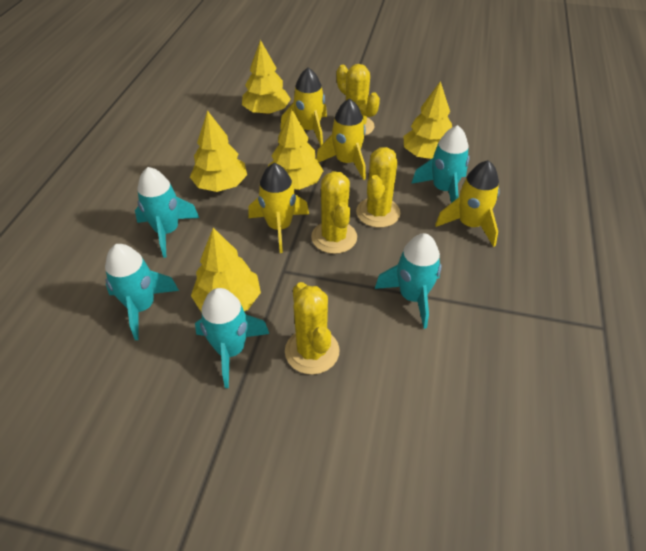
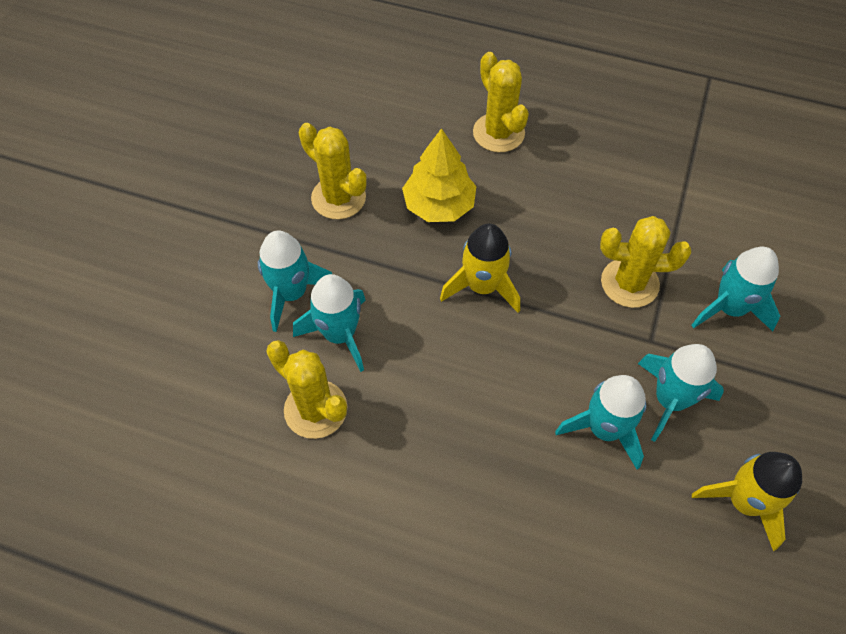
yellow rocket: [248,163,309,253] [280,67,327,146] [316,98,366,180] [435,160,500,247] = 4 -> [440,224,520,313] [692,452,802,551] = 2
yellow tree: [190,110,247,192] [191,228,261,312] [242,40,291,115] [268,109,323,190] [403,81,452,159] = 5 -> [402,128,477,222] = 1

